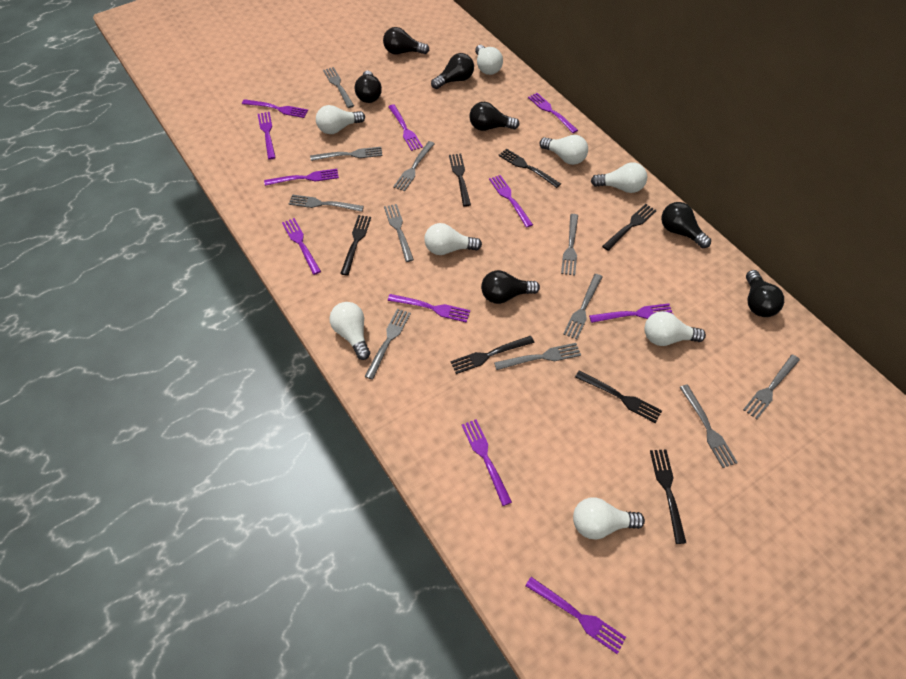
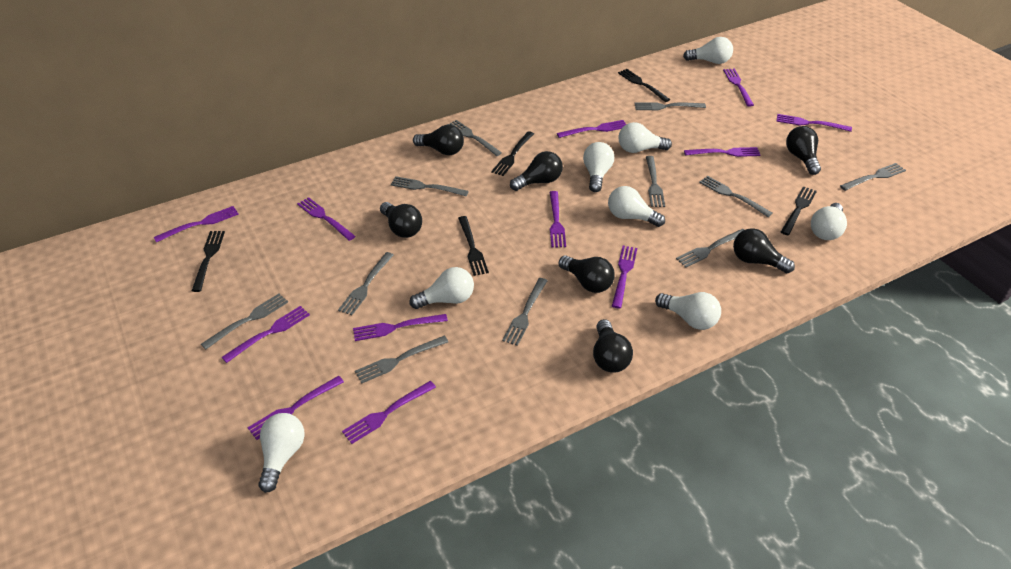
black fork: [340,215,371,276] [449,154,471,207] [450,336,535,374] [499,149,561,188] [575,371,662,423] [602,204,657,251] [650,449,686,544] = 7 -> [192,231,225,292] [458,216,489,276] [491,131,534,176] [618,69,670,102] [781,186,817,235] = 5
purple fork: [242,99,308,118] [258,112,276,159] [264,169,339,186] [282,218,321,275] [388,104,423,151] [388,294,470,323] [462,419,512,506] [489,175,533,228] [525,577,626,654] [528,93,578,133] [589,303,674,323] = 11 -> [154,206,239,243] [221,306,310,363] [247,376,344,440] [297,197,356,241] [342,381,436,444] [353,314,448,341] [550,191,566,247] [557,120,626,138] [612,246,637,308] [684,147,761,157] [723,69,754,107] [776,114,852,132] = 12

